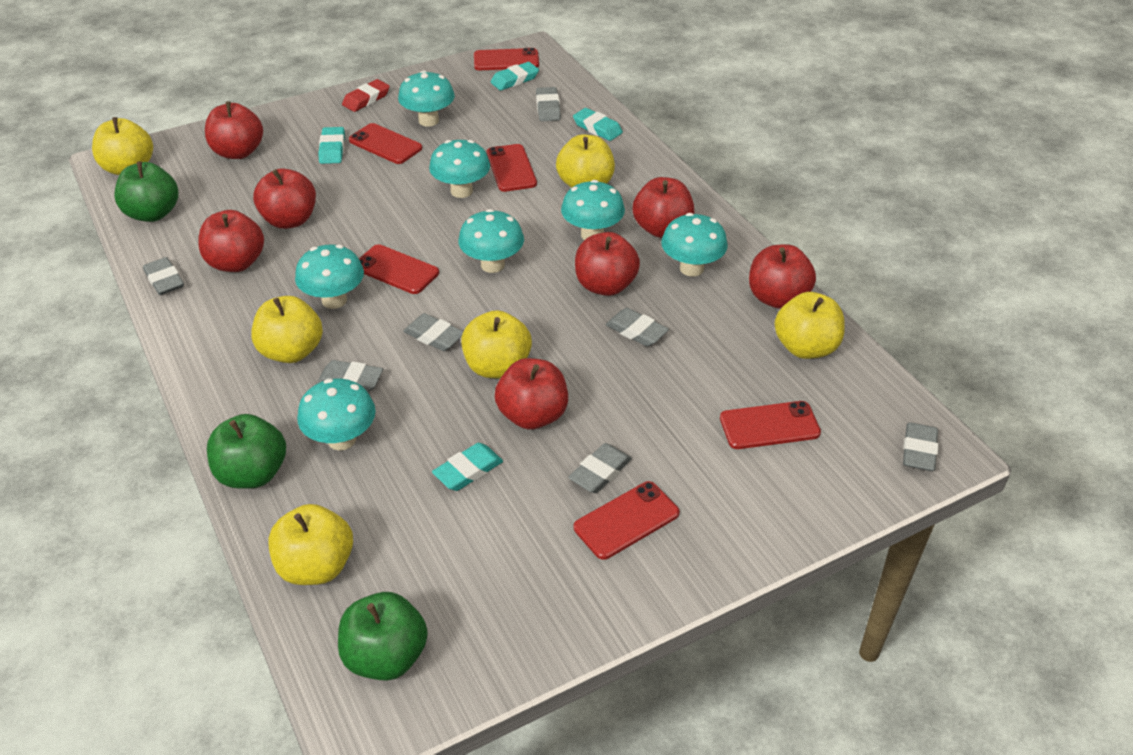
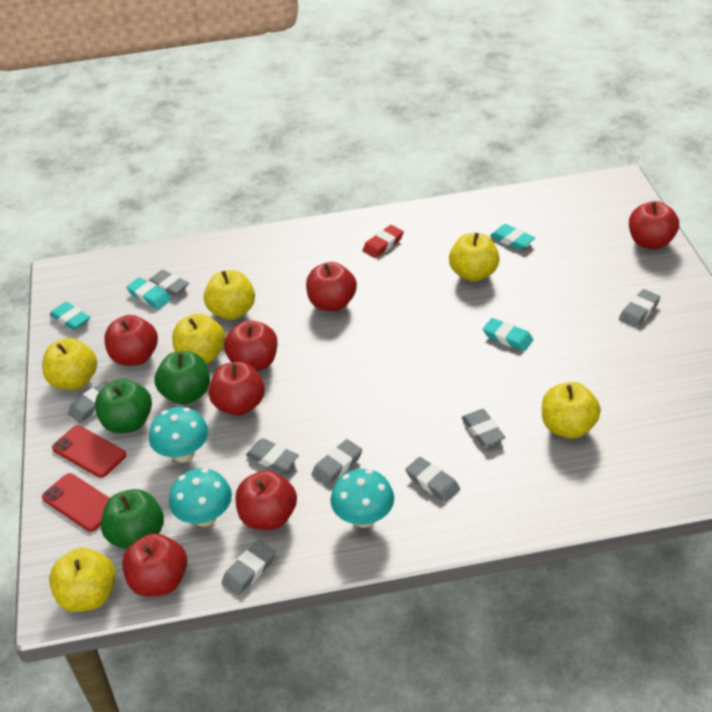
grey eraser: [143,257,184,295] [317,360,383,392] [403,313,463,351] [536,87,561,121] [568,443,632,493] [606,308,669,347] [903,422,938,471] = 7 -> [68,381,109,423] [148,270,189,296] [222,540,276,595] [246,438,299,473] [311,439,362,486] [405,457,460,502] [462,409,506,447] [619,289,660,328] = 8
red phone: [349,123,422,164] [359,244,439,294] [474,48,539,70] [487,144,537,192] [574,481,680,560] [720,401,821,449] = 6 -> [42,473,110,532] [52,425,126,478] = 2
turquoise mushroom: [295,244,364,309] [297,379,376,451] [398,70,455,127] [429,140,490,198] [458,209,524,273] [561,180,625,240] [661,213,728,277] = 7 -> [149,407,209,462] [169,468,232,527] [330,469,394,528] = 3

